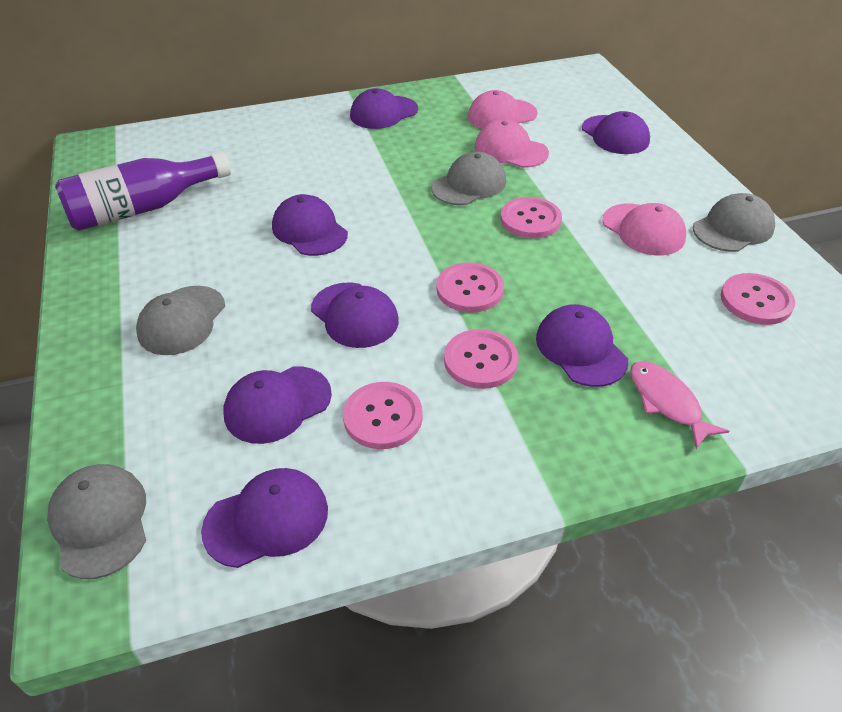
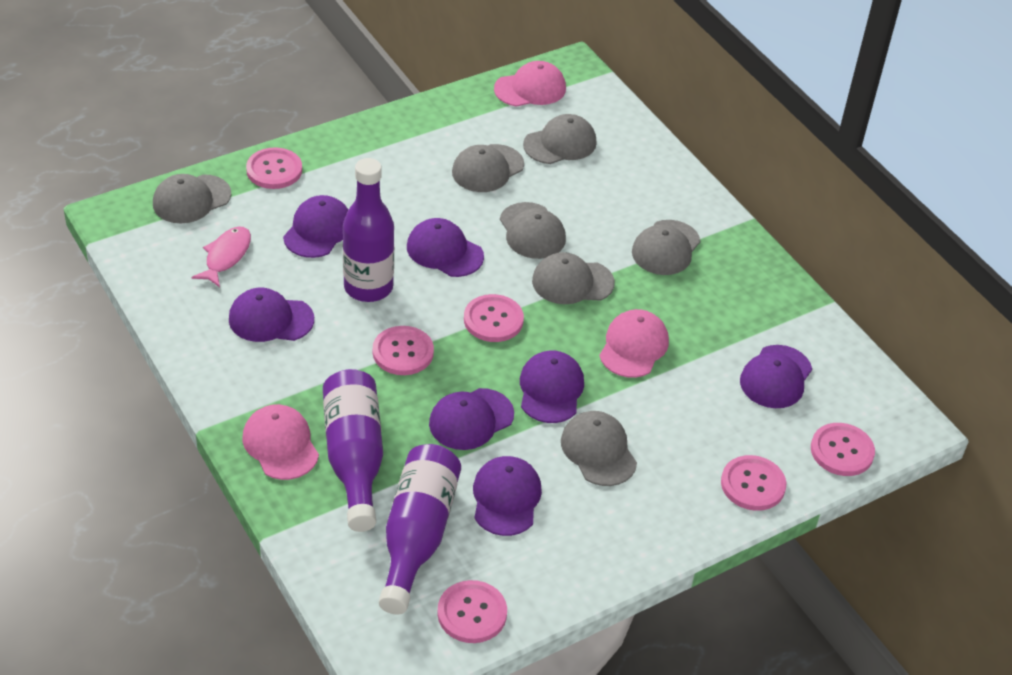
grey cap: [47,464,146,579] [136,286,225,355] [431,152,506,205] [693,193,775,252] = 4 -> [153,174,231,223] [452,144,524,192] [500,202,566,259] [523,114,597,164] [532,252,615,304] [561,411,637,486] [632,220,700,275] = 7
pink button: [343,382,423,449] [436,262,504,313] [444,329,519,389] [501,197,562,238] [721,273,795,325] = 5 -> [246,147,302,189] [373,326,434,375] [437,580,507,643] [464,294,524,342] [721,455,786,511] [811,423,875,476] = 6
purple bottle: [55,152,231,231] = 1 -> [323,369,383,532] [343,158,394,302] [379,444,461,615] = 3

